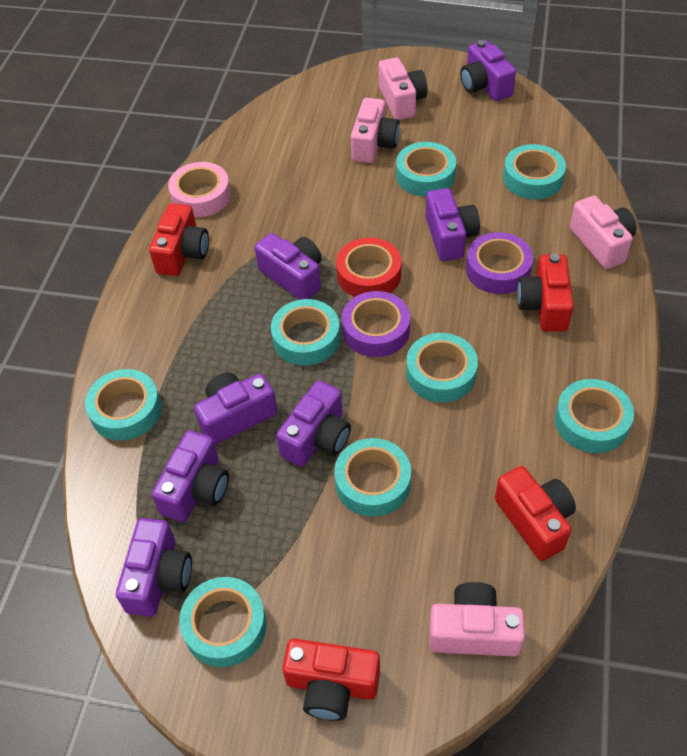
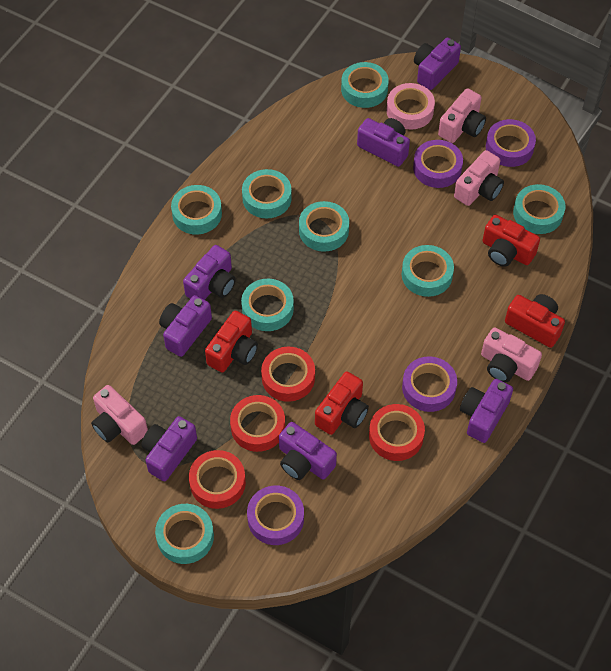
purple tape: [342,291,410,357] [466,232,533,294] = 2 -> [247,486,304,545] [402,356,457,412] [413,140,463,188] [486,119,536,167] = 4
red tape: [336,238,401,297] = 1 -> [189,450,246,509] [230,395,285,452] [261,347,315,402] [369,404,425,461] = 4

